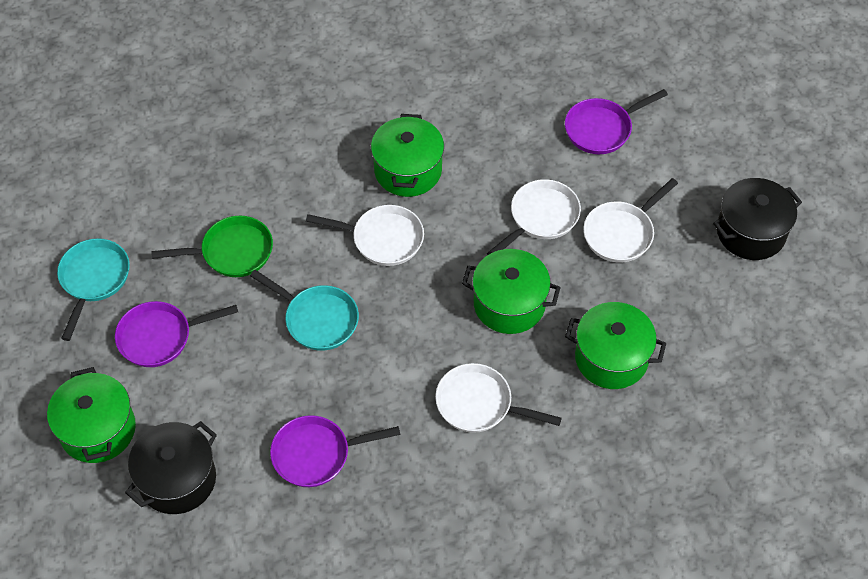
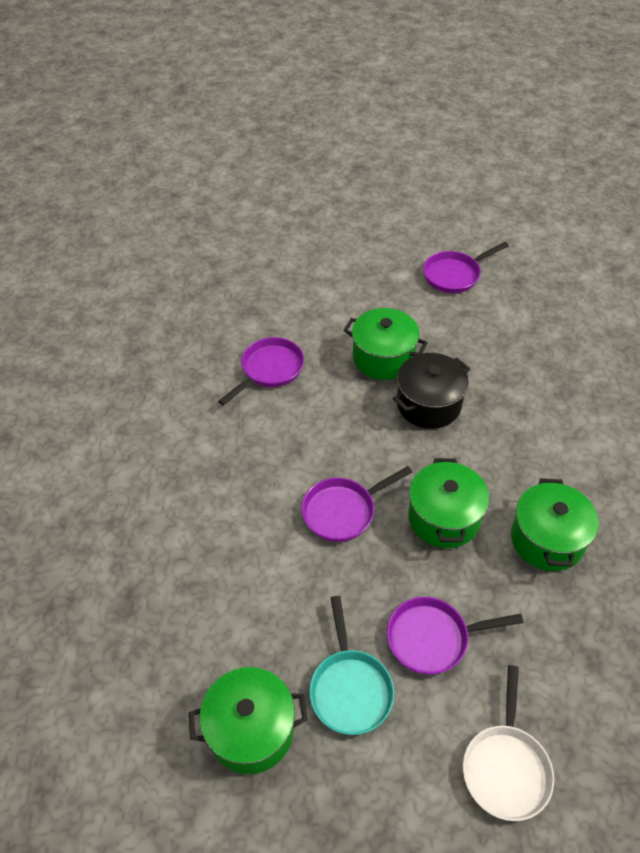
black pot: [125,421,217,514] [713,178,802,260] = 2 -> [393,353,470,429] = 1
green pan: [151,216,273,277] = 1 -> none = 0
purple pan: [115,301,238,367] [270,415,400,487] [565,89,668,154] = 3 -> [218,337,304,406] [301,466,412,542] [387,597,523,675] [423,242,509,293] = 4
turquoise pan: [57,238,130,341] [250,270,359,351] = 2 -> [309,596,394,735] = 1
white pan: [306,205,424,266] [435,363,562,433] [487,179,581,255] [584,178,678,263] = 4 -> [463,665,554,821] = 1

